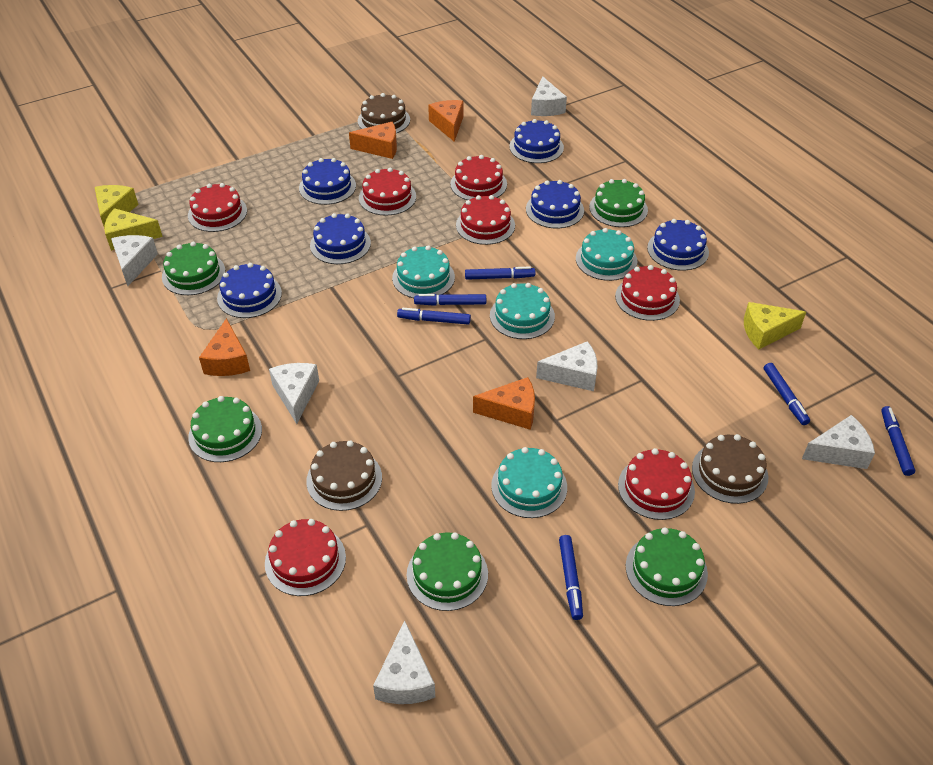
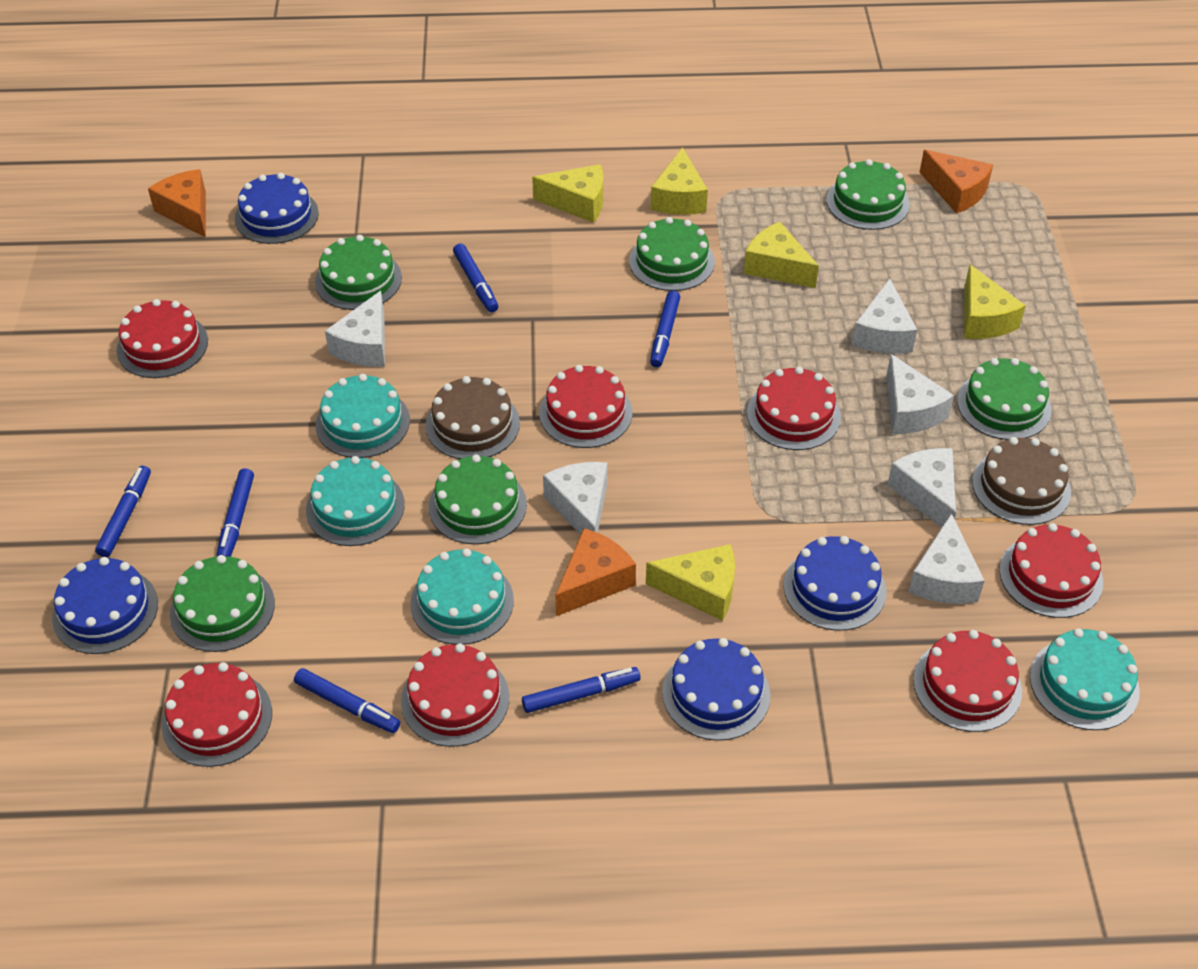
blue cake: [217,263,282,318] [299,158,356,205] [310,213,371,264] [510,119,564,163] [526,180,584,228] [647,219,709,271] = 6 -> [52,557,158,654] [235,173,319,244] [662,638,770,741] [783,536,886,631] = 4
brown cake: [306,440,382,511] [358,93,410,133] [692,434,768,504] = 3 -> [426,376,520,459] [972,437,1071,525] = 2
green cake: [162,242,225,295] [188,396,262,462] [407,533,488,611] [589,179,648,227] [626,527,708,606] = 5 -> [170,555,275,652] [315,235,402,310] [429,454,527,545] [629,217,715,291] [827,159,910,230] [957,358,1052,440] = 6
orange cheese: [199,318,250,376] [349,122,397,159] [428,100,463,142] [473,377,535,430] = 4 -> [148,169,206,238] [555,528,636,616] [920,150,993,214] = 3
yellow cheese: [95,185,138,227] [104,208,163,251] [744,302,806,349] = 3 -> [532,164,603,223] [646,544,735,621] [651,147,708,215] [744,222,819,288] [964,265,1026,339] = 5

